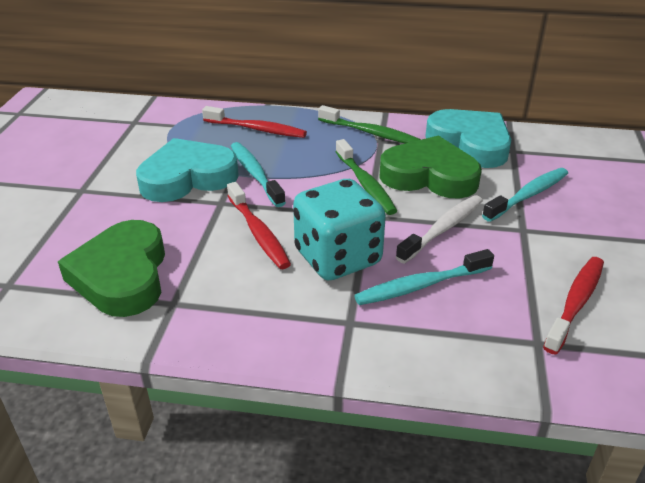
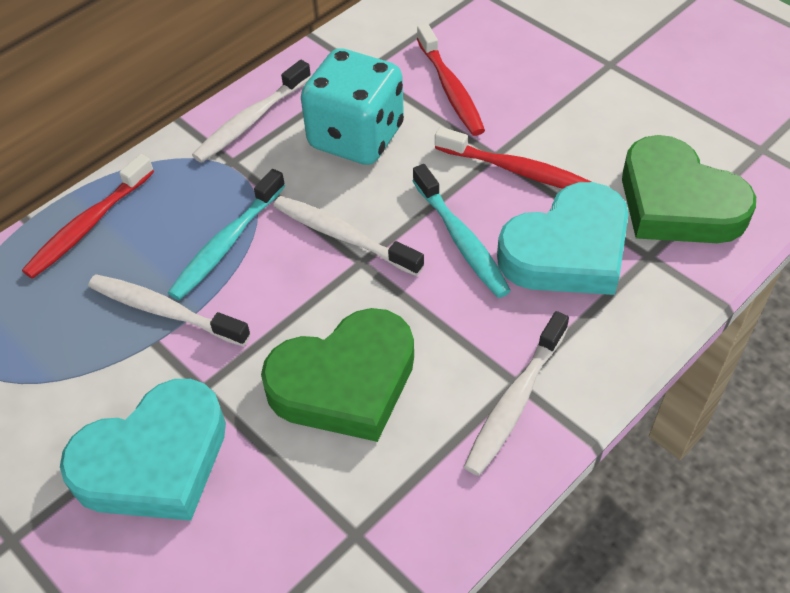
green toothbrush: [318,105,421,143] [335,139,397,215] = 2 -> none = 0
turquoise toothbrush: [231,142,286,207] [354,249,494,305] [482,168,568,222] = 3 -> [168,169,285,300] [413,164,511,298] = 2
white toothbrush: [396,195,483,263] = 1 -> [88,274,251,346] [192,60,311,163] [273,196,424,276] [464,311,569,476] = 4

